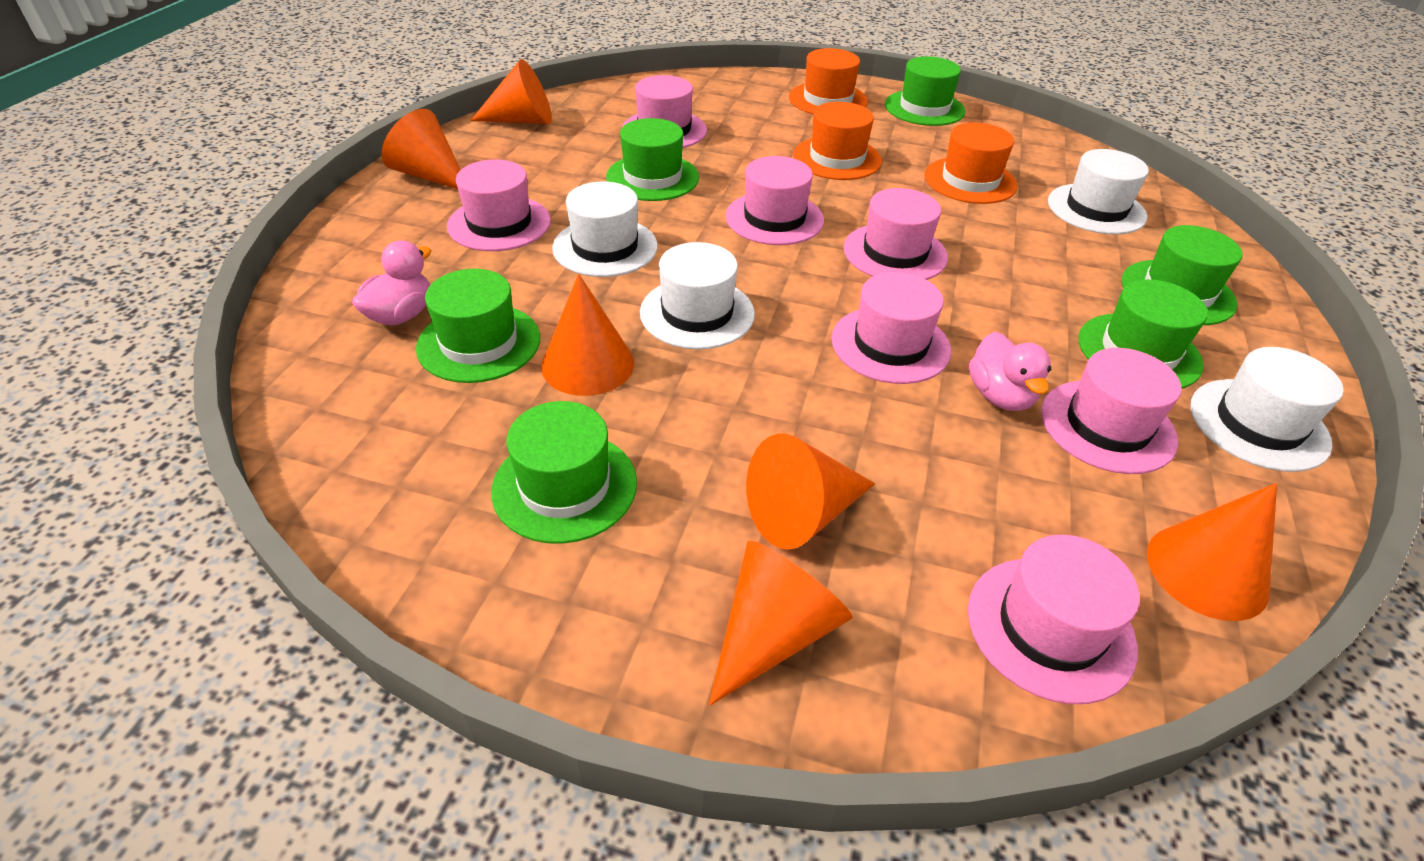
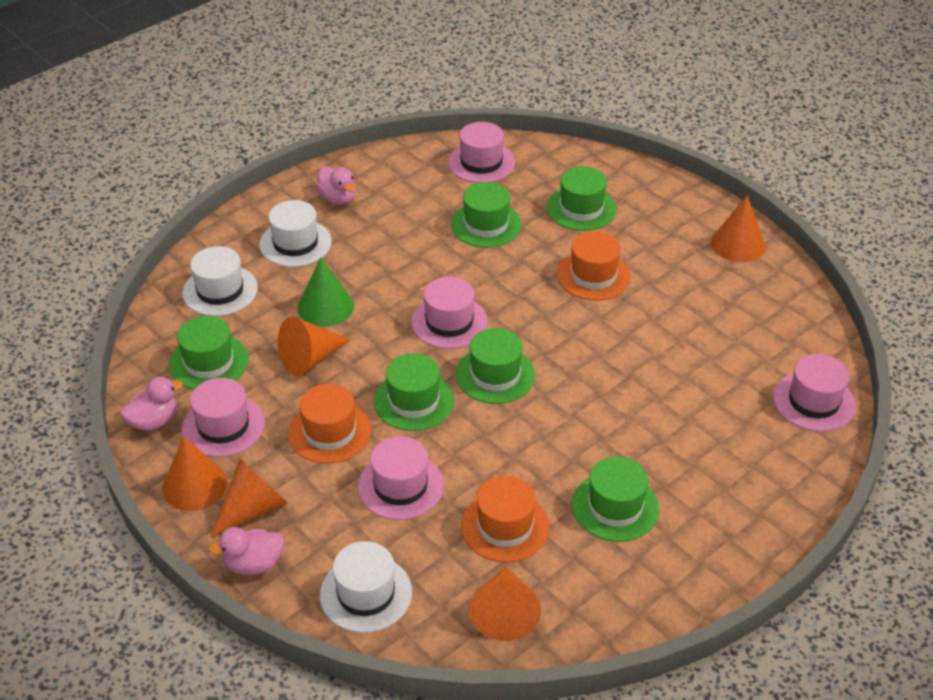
green cone: none = 0 -> [298,258,354,327] = 1
orange cone: [381,109,461,189] [470,59,552,124] [541,274,634,396] [709,540,853,706] [746,433,875,549] [1147,483,1277,621] = 6 -> [163,436,227,511] [210,459,288,538] [278,317,351,376] [470,567,541,641] [711,195,765,262] = 5
pink duck: [352,240,431,325] [969,332,1051,411] = 2 -> [120,377,183,431] [208,527,284,575] [316,166,355,205] = 3
pink hat: [447,159,551,251] [622,75,707,148] [725,156,824,245] [832,272,951,384] [843,188,948,280] [968,535,1140,704] [1041,348,1182,474] = 7 -> [182,378,265,457] [358,436,444,520] [411,277,488,349] [448,122,515,183] [773,354,856,432] = 5
white hat: [552,181,658,277] [640,242,755,349] [1048,149,1149,235] [1190,347,1344,472] = 4 -> [182,246,258,316] [259,200,332,267] [320,541,412,633] = 3

